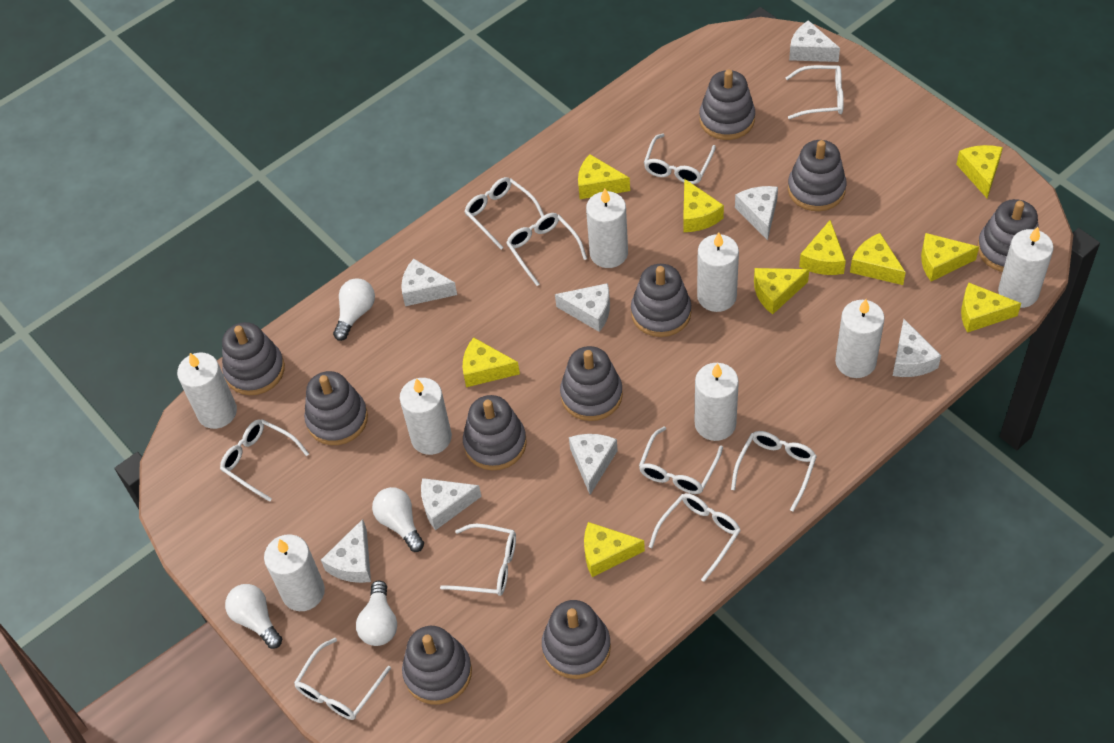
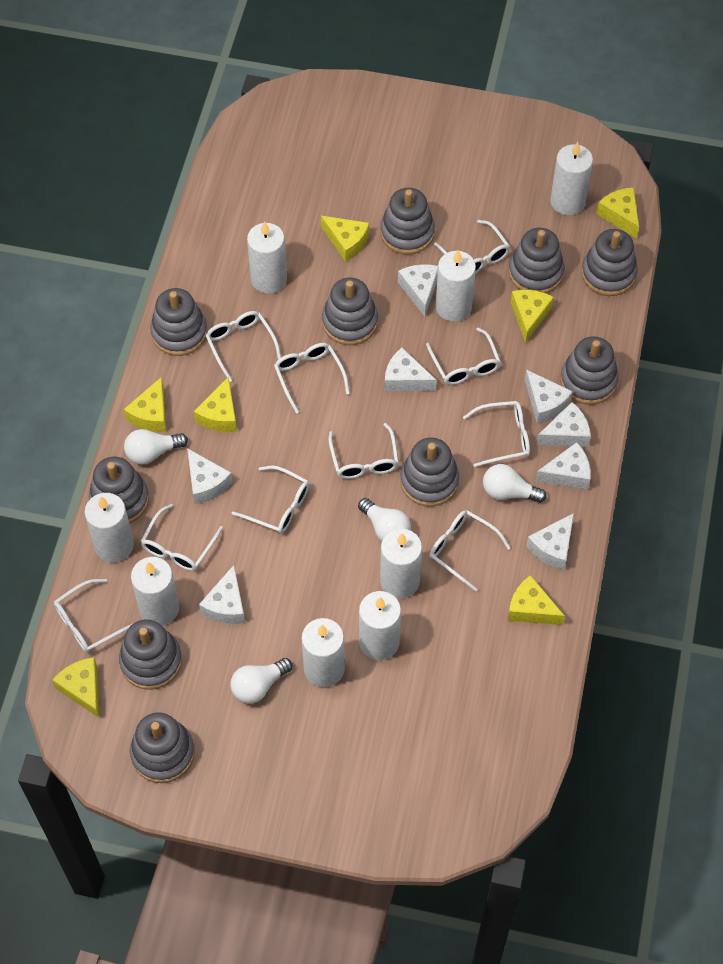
yellow cheese: [463,337,520,387] [578,154,630,199] [584,522,645,577] [683,179,724,232] [754,268,809,315] [799,220,846,275] [850,233,906,285] [921,233,979,282] [956,145,1003,198] [961,283,1021,333] = 10 -> [52,657,100,718] [124,377,166,432] [194,378,237,432] [321,216,369,262] [508,575,565,625] [510,290,554,343] [596,187,639,239] = 7

